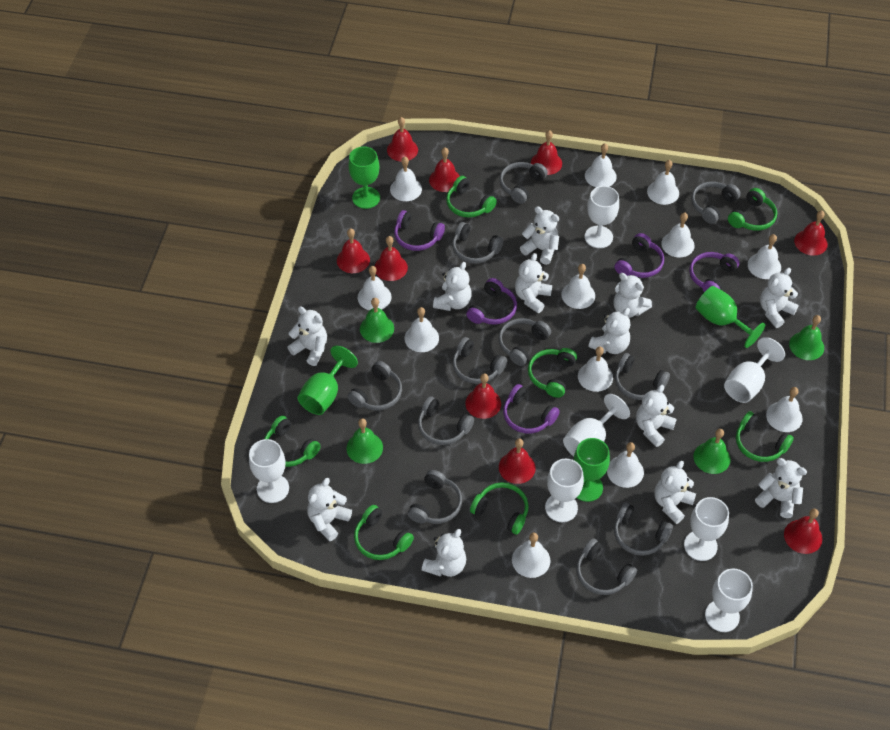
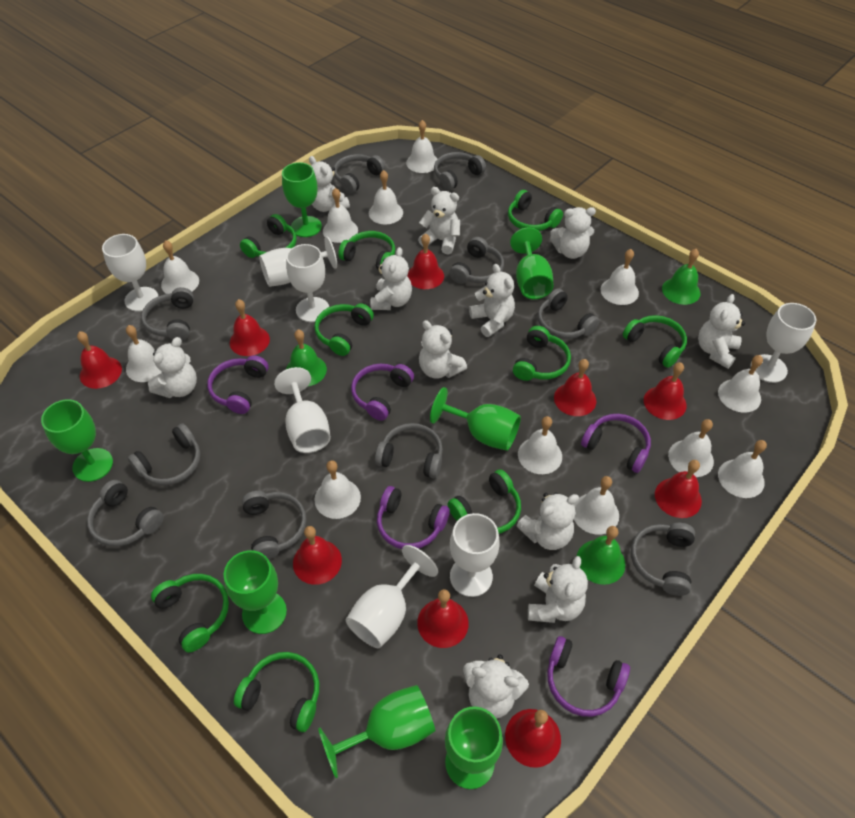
green bell: [346,418,383,464] [360,298,394,343] [693,429,731,474] [789,315,824,360] = 4 -> [286,329,327,386] [577,526,625,585] [662,249,700,305] = 3
green goblet: [298,346,358,415] [348,146,380,209] [573,438,610,502] [696,286,765,348] = 4 -> [41,399,113,482] [224,550,287,634] [282,162,322,237] [318,685,435,778] [430,387,521,451] [445,707,503,789] [510,227,553,299] = 7
green headphones: [264,416,321,467] [354,505,414,560] [446,176,497,218] [470,482,529,535] [528,348,577,398] [728,188,777,231] [736,411,794,462] = 7 -> [151,574,229,653] [234,652,319,732] [240,214,297,258] [314,303,374,356] [338,231,395,271] [448,469,521,534] [508,190,563,231] [513,326,571,381] [623,315,687,368] = 9
grey headphones: [348,361,402,411] [408,470,462,524] [418,396,474,445] [452,222,503,264] [453,337,507,384] [498,318,551,366] [500,162,548,204] [576,538,637,595] [614,503,673,556] [615,353,670,400] [691,181,741,224] = 11 -> [87,480,164,547] [128,423,200,485] [141,287,194,341] [242,491,307,560] [334,154,385,194] [375,423,443,479] [434,152,486,190] [449,237,504,284] [537,288,600,339] [631,523,695,596] = 10
white teddy bear: [287,306,327,366] [307,478,352,541] [422,529,466,577] [433,262,472,311] [515,253,552,313] [520,206,559,265] [588,308,630,354] [613,273,652,318] [636,385,677,447] [654,461,696,524] [755,458,807,518] [760,268,799,328] = 12 -> [148,337,197,398] [309,156,350,212] [371,247,412,310] [418,187,460,254] [419,320,467,378] [463,655,529,718] [469,264,515,337] [516,492,579,550] [528,556,588,623] [550,207,596,259] [698,294,745,369] = 11

